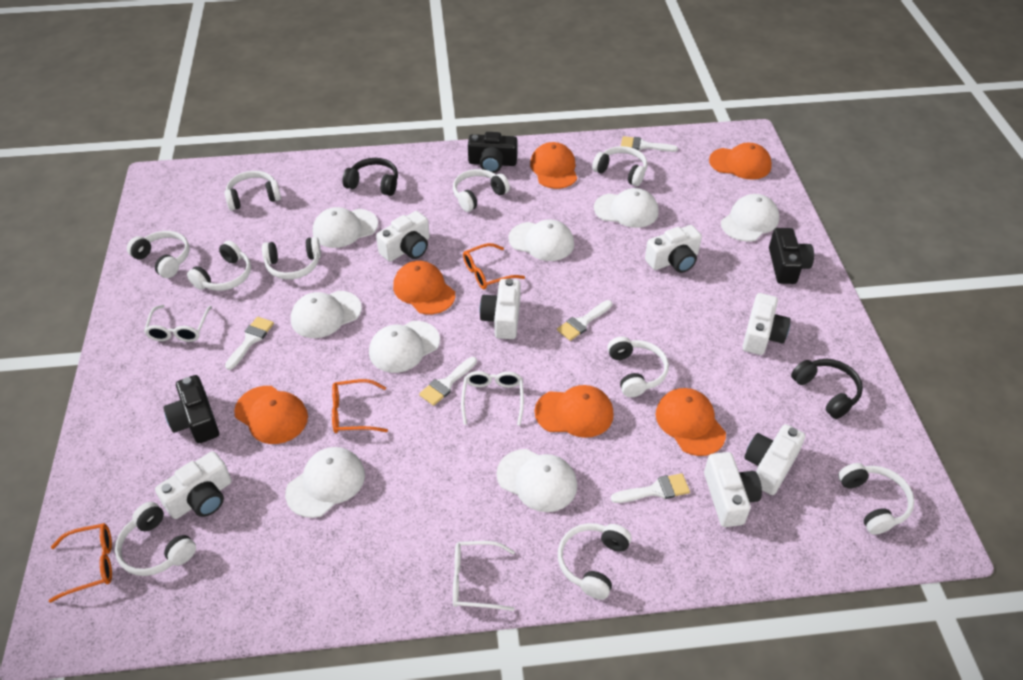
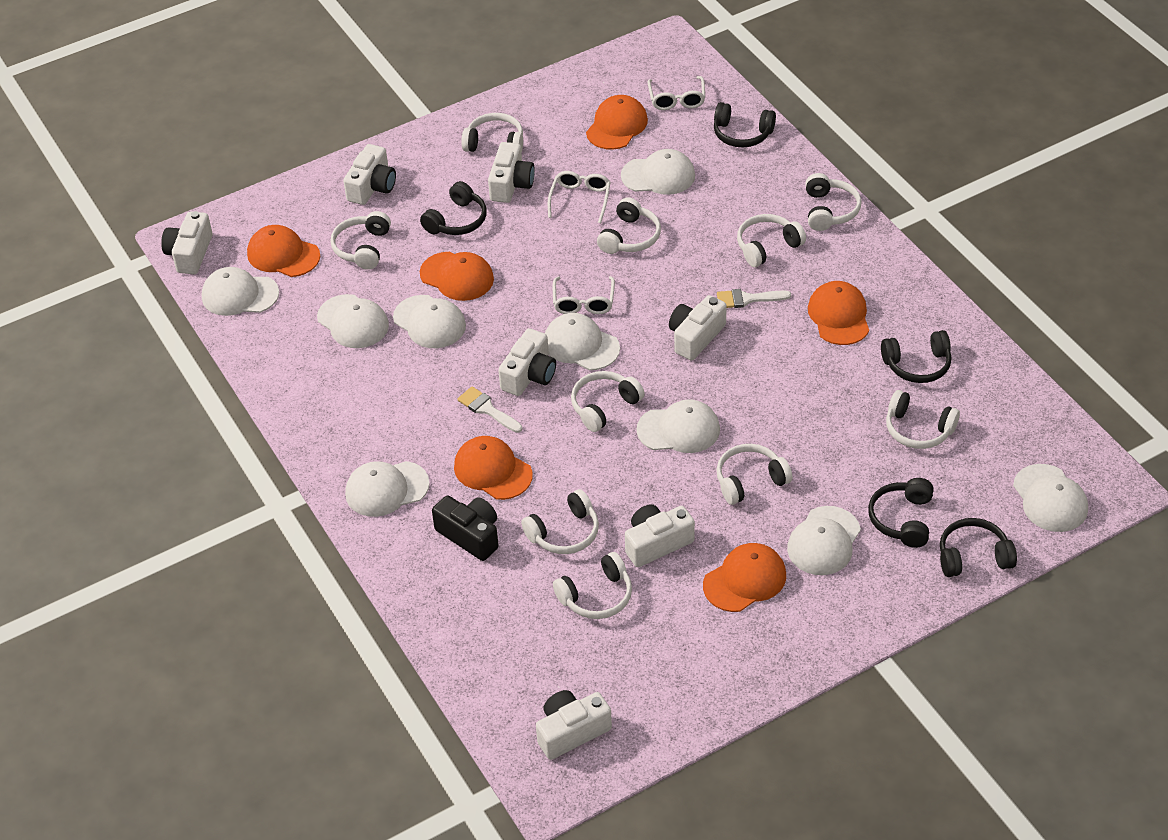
black camera: [164,375,219,443] [468,132,517,173] [769,228,814,284] = 3 -> [432,495,499,561] = 1
black headphones: [343,158,398,196] [791,359,863,419] = 2 -> [420,181,487,235] [714,102,776,147] [868,478,934,548] [881,330,951,383] [940,518,1017,577] = 5
orange glasses: [49,523,112,603] [332,379,388,433] [463,243,525,289] = 3 -> none = 0
white brush: [225,317,274,370] [419,357,477,406] [557,300,612,341] [611,473,690,503] [621,136,678,152] = 5 -> [457,387,522,433] [717,289,791,308] = 2
white cap: [285,447,365,518] [291,291,362,338] [313,207,378,248] [369,321,440,373] [497,449,577,512] [509,220,574,261] [594,188,659,228] [721,194,779,242] = 8 -> [202,267,279,316] [317,294,389,348] [345,461,430,517] [393,295,466,348] [545,313,620,370] [621,149,695,195] [636,399,720,453] [787,506,861,575] [1013,464,1088,532] = 9

